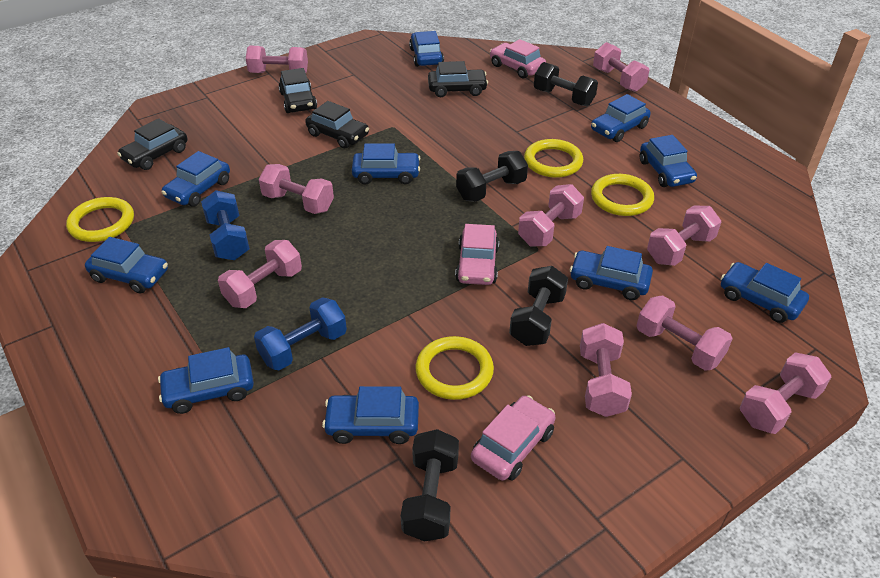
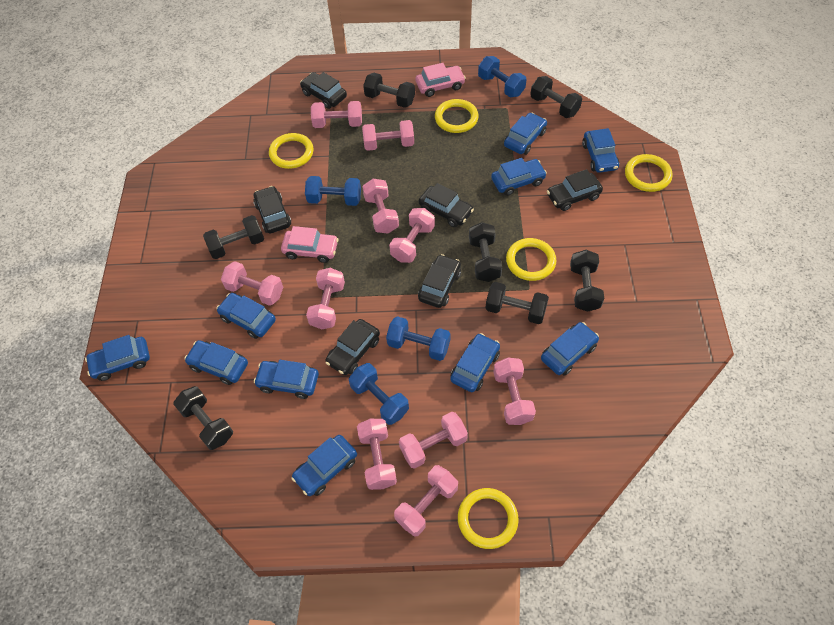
black car: [117,118,187,170] [279,68,317,113] [305,101,369,148] [428,61,488,97] = 4 -> [253,186,291,233] [300,72,347,109] [325,319,380,375] [418,254,461,308] [419,183,474,227] [547,169,603,211] = 6
black dumbbell: [401,429,459,541] [456,151,528,202] [509,266,568,346] [534,62,598,106] = 4 -> [173,386,233,450] [203,215,264,259] [363,73,415,108] [469,222,502,282] [485,282,549,324] [530,76,582,118] [570,250,604,312] = 7
blue dumbbell: [201,190,250,260] [254,297,347,370] = 2 -> [305,176,361,206] [349,363,409,425] [386,316,450,361] [478,56,527,97] = 4
pink car: [455,224,499,285] [471,395,556,481] [490,39,546,78] = 3 -> [281,226,339,263] [415,63,466,97] = 2
pink dumbbell: [218,240,302,308] [246,46,308,73] [259,164,334,214] [518,184,584,246] [580,323,632,417] [593,42,649,92] [636,295,733,371] [647,205,721,266] [740,352,831,434] = 9 -> [221,261,283,306] [306,268,345,329] [311,101,362,128] [357,419,397,490] [362,120,414,151] [362,179,399,233] [389,208,435,263] [394,465,458,537] [399,412,468,469] [493,358,536,425] = 10
yellow ring: [66,197,134,242] [415,336,494,400] [524,139,583,178] [591,174,654,216] = 4 -> [269,133,314,169] [435,99,479,133] [458,488,519,549] [506,238,556,281] [625,154,673,192] = 5

